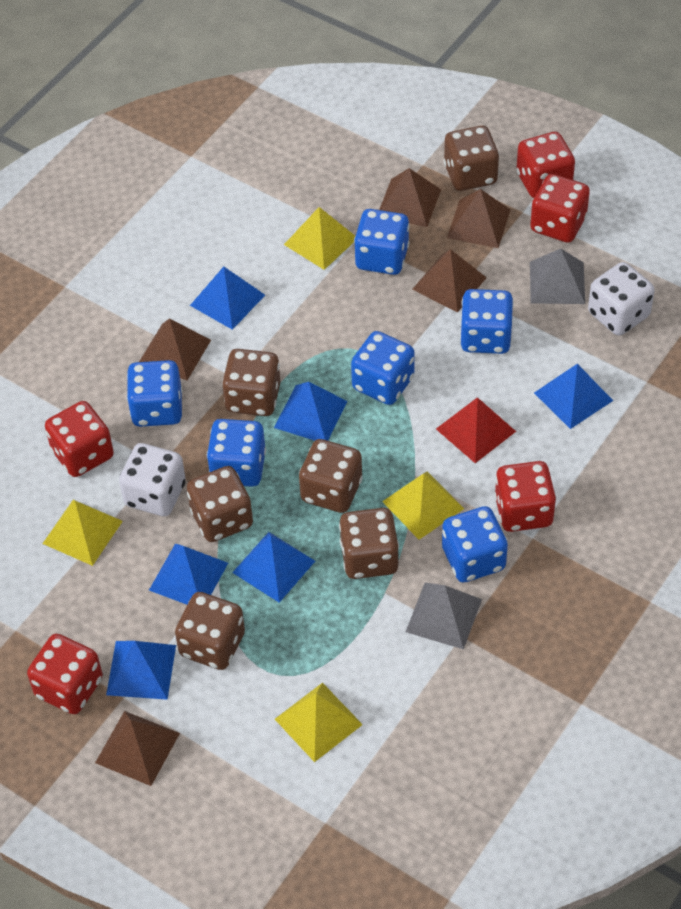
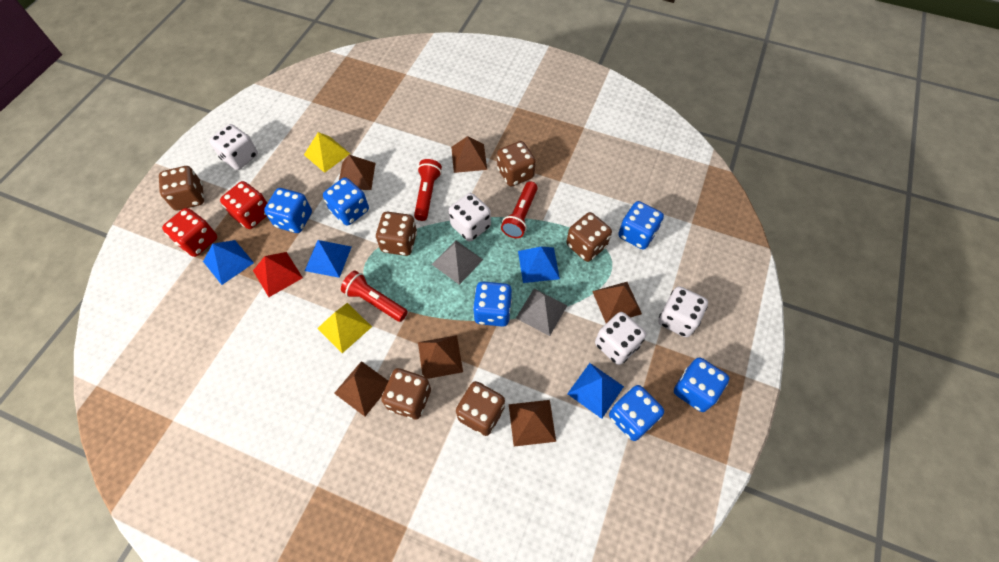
blue pyramid: [106,641,176,700] [149,544,228,605] [190,266,265,330] [232,532,315,603] [274,382,347,441] [534,364,613,429] = 6 -> [203,240,254,285] [305,240,351,278] [518,247,560,283] [567,363,624,419] = 4
brown pyramid: [95,711,180,786] [139,318,211,380] [379,168,441,227] [412,249,487,313] [447,189,510,248] = 5 -> [334,361,388,416] [339,155,375,190] [418,335,463,379] [451,136,487,173] [509,400,556,447] [592,282,642,323] = 6
red dice: [27,634,103,714] [45,401,114,477] [494,461,556,532] [516,132,575,198] [530,174,590,243] = 5 -> [162,208,217,257] [220,181,267,229] = 2
red flashlight: none = 0 -> [341,271,408,322] [414,159,442,221] [501,181,538,238] = 3
white dice: [119,443,186,516] [588,262,655,336] = 2 -> [209,124,258,170] [449,193,491,242] [595,312,646,365] [658,286,708,337] = 4
yellow pyramid: [42,500,123,566] [275,683,363,762] [284,207,355,270] [382,471,464,540] = 4 -> [304,132,350,173] [317,303,372,353] = 2

